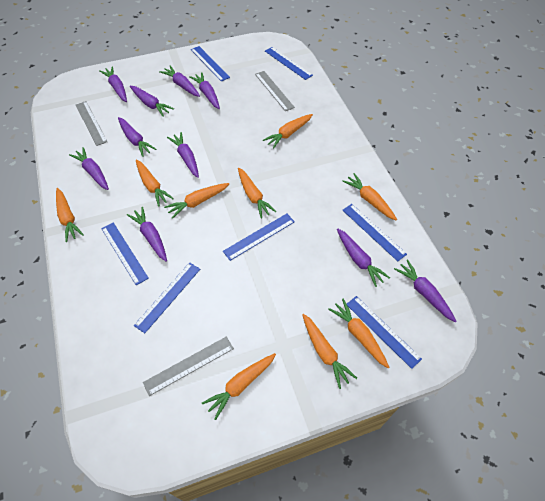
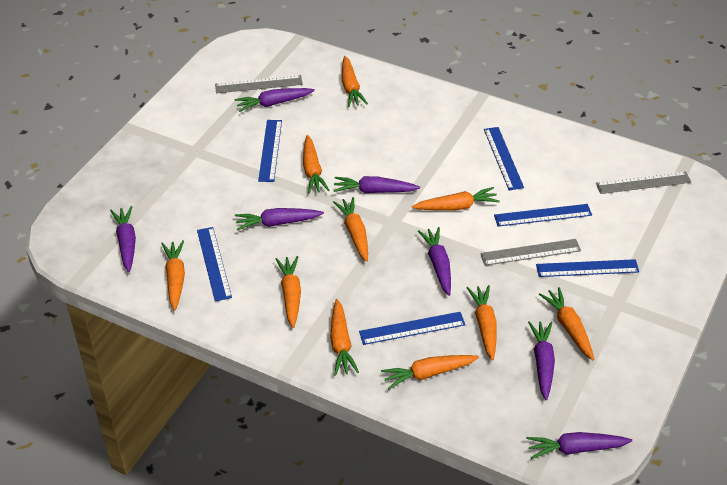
blue ruler: [101,223,149,285] [134,262,200,333] [191,46,230,82] [223,214,295,261] [265,47,313,80] [342,204,407,261] [347,296,422,369] = 7 -> [197,227,232,302] [258,120,282,182] [359,312,465,345] [484,127,524,190] [494,204,592,227] [536,259,639,277] = 6
orange carrot: [56,188,84,242] [136,159,174,207] [164,183,229,219] [202,353,276,420] [238,168,276,218] [263,114,313,149] [302,314,357,389] [328,299,389,368] [342,173,397,220] = 9 -> [161,240,185,311] [276,256,301,328] [303,135,330,194] [330,299,359,376] [333,197,368,262] [342,56,368,107] [381,355,479,389] [412,187,500,211] [467,285,497,361] [539,287,594,360] = 10
purple carrot: [69,147,109,190] [100,66,127,102] [118,117,156,157] [127,207,167,262] [130,86,174,117] [159,66,200,97] [167,132,199,178] [189,72,220,109] [337,228,390,287] [394,259,457,322] = 10 -> [110,206,136,272] [235,88,315,112] [235,208,324,231] [333,176,420,193] [418,227,451,296] [526,432,632,459] [528,321,555,400] = 7

